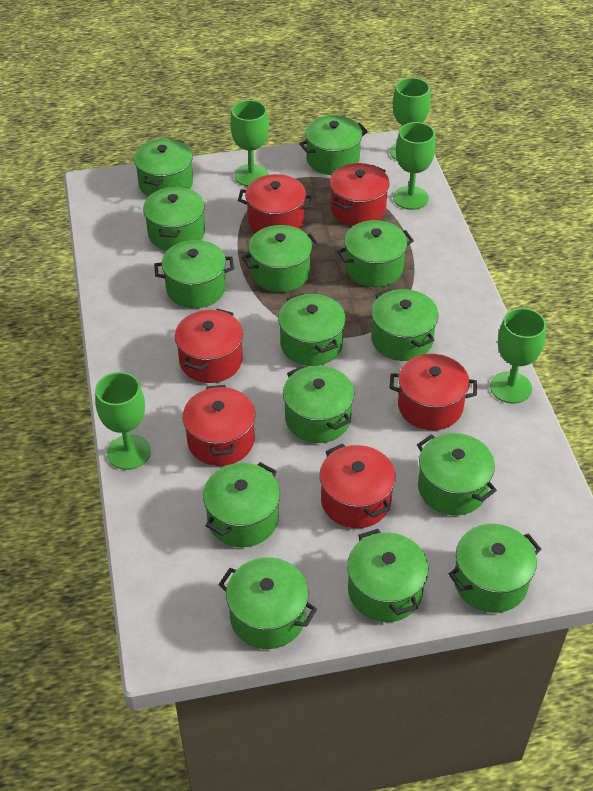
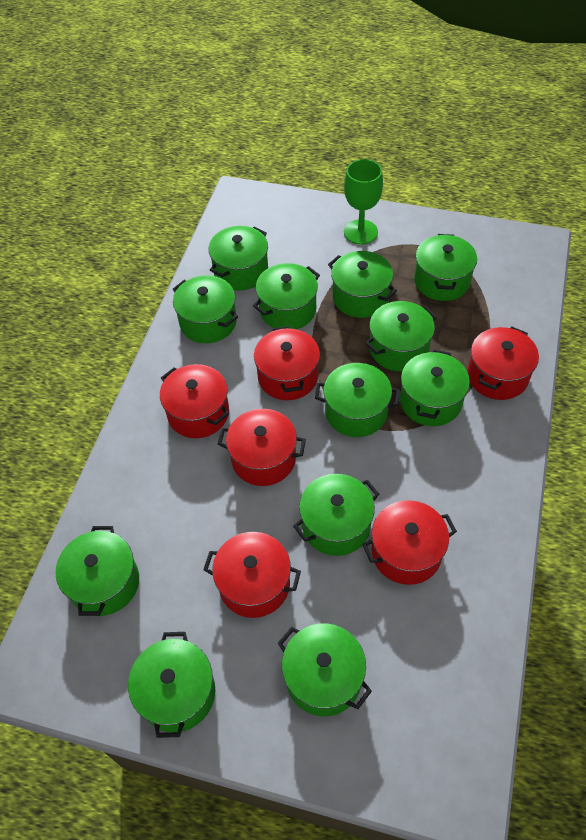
green goblet: [95,372,151,470] [230,100,269,186] [390,78,431,160] [393,122,436,210] [490,308,546,404] = 5 -> [344,159,383,245] = 1
green pot: [134,139,193,197] [143,187,205,251] [154,240,234,308] [203,462,280,547] [218,557,317,649] [242,225,319,292] [278,293,346,366] [283,366,354,443] [299,116,368,175] [337,220,414,287] [347,529,428,622] [371,289,439,361] [417,433,497,515] [448,524,541,613] = 14 -> [56,526,139,616] [128,632,215,738] [172,275,238,343] [208,226,268,291] [253,263,320,329] [277,623,372,716] [293,474,379,556] [315,363,400,437] [328,251,397,318] [365,301,437,371] [400,350,470,426] [414,234,477,301] = 12

